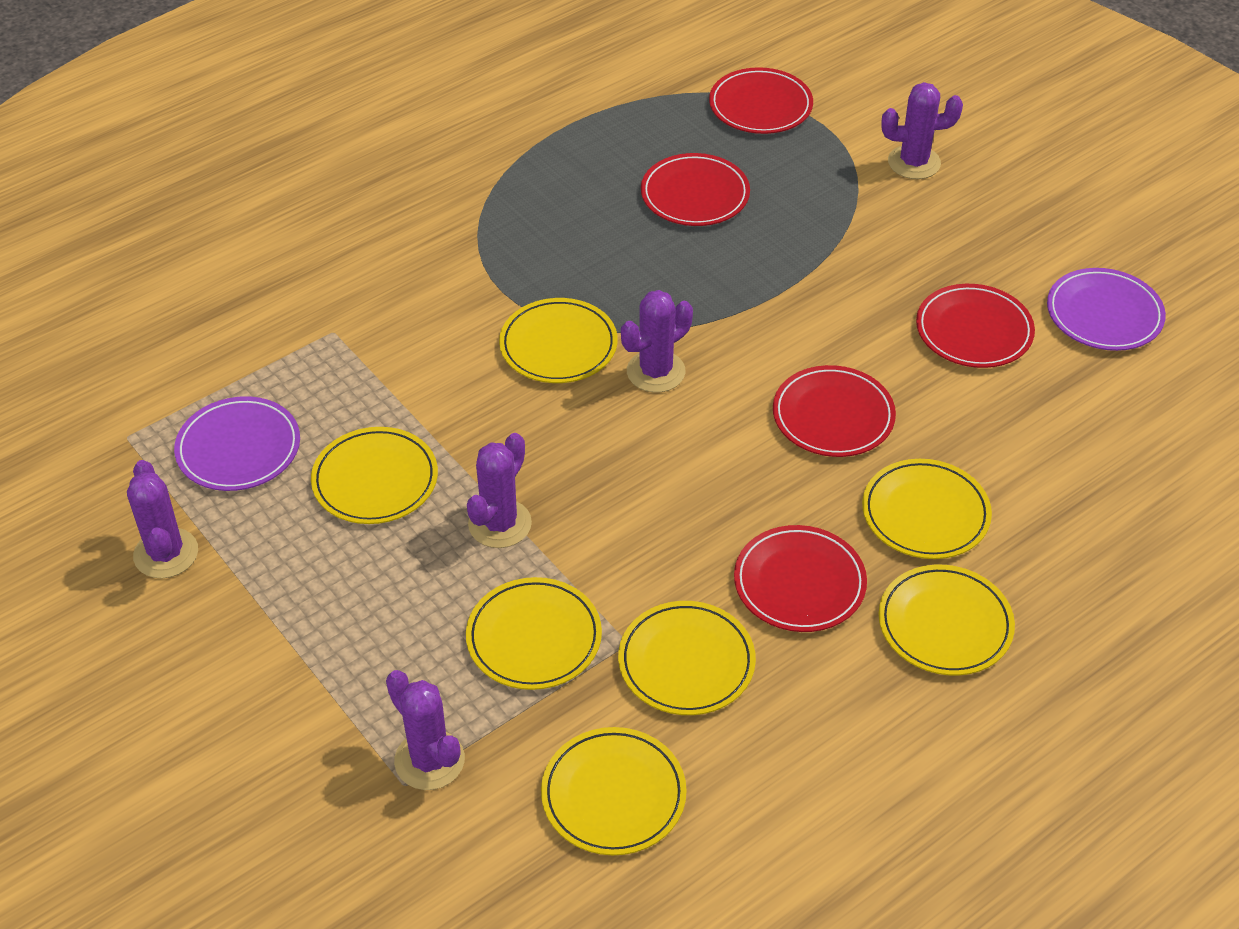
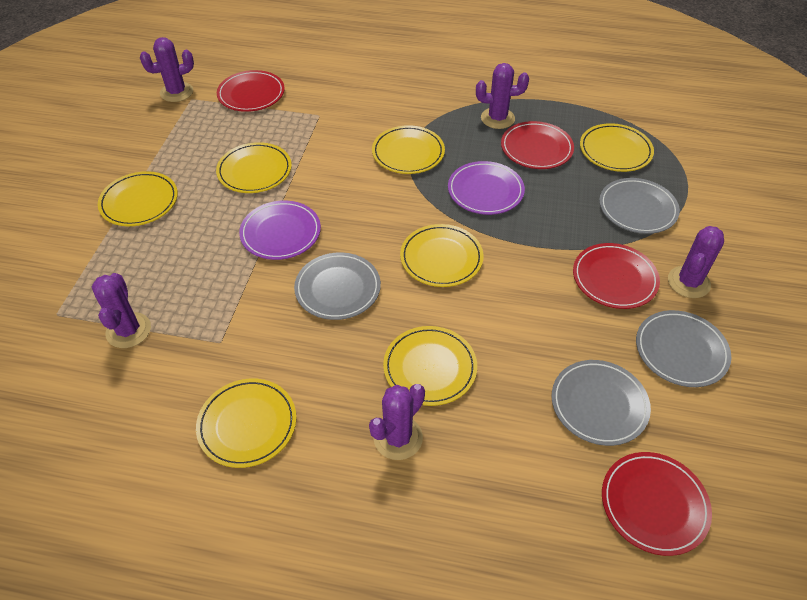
grey plate: none = 0 -> [294,253,381,320] [552,360,651,446] [599,178,680,234] [636,310,731,387] = 4
red plate: [641,153,750,226] [709,67,813,134] [734,525,867,632] [773,365,896,457] [916,284,1035,368] = 5 -> [217,70,285,112] [501,121,574,169] [573,243,660,309] [602,452,712,556] = 4

